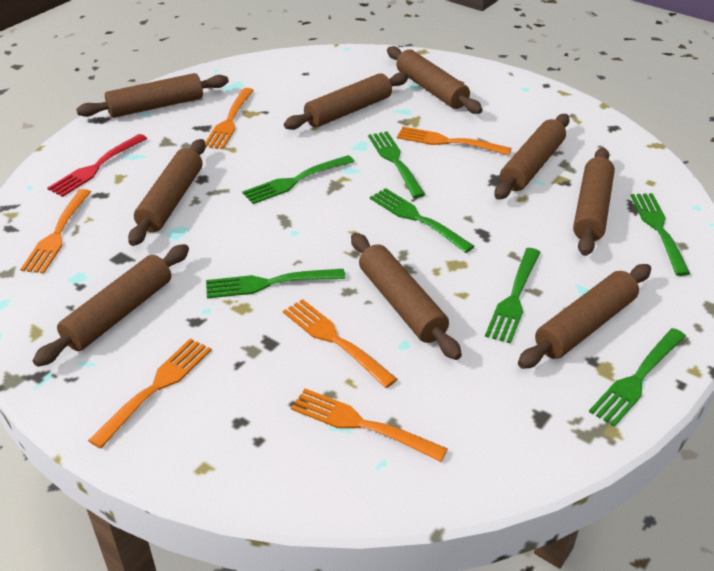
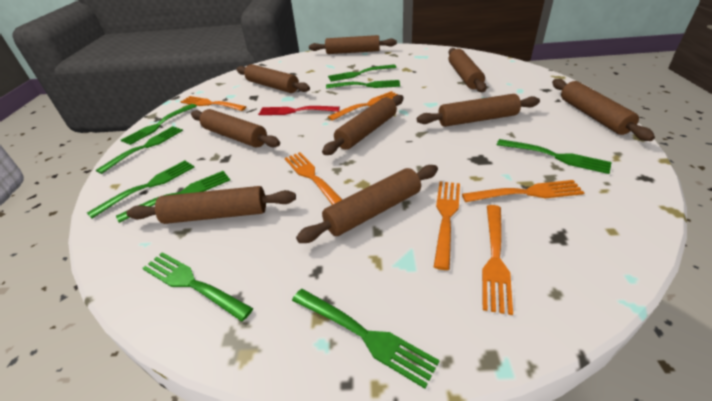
green fork: [206,269,345,299] [242,155,354,204] [368,131,425,198] [370,188,475,253] [485,248,540,344] [589,328,686,427] [631,193,690,276] = 7 -> [87,160,194,218] [96,126,183,174] [116,171,230,223] [121,104,197,145] [142,252,253,322] [292,289,439,389] [326,80,400,89] [328,64,397,82] [497,139,612,174] = 9

